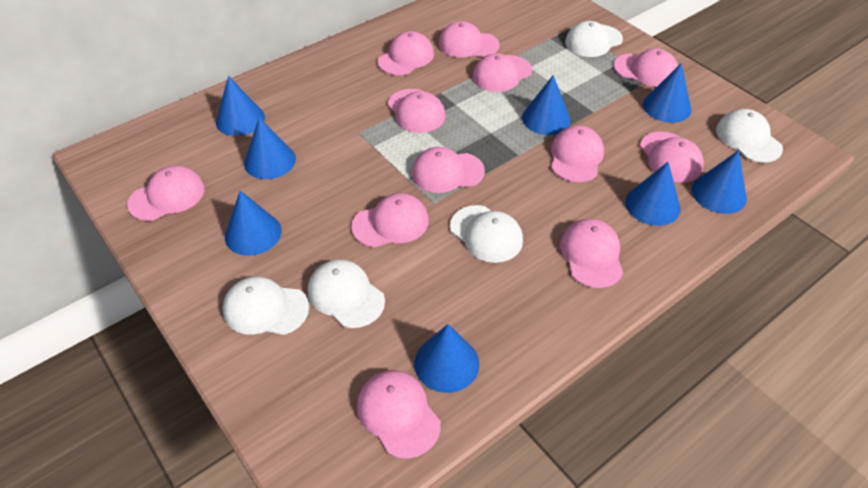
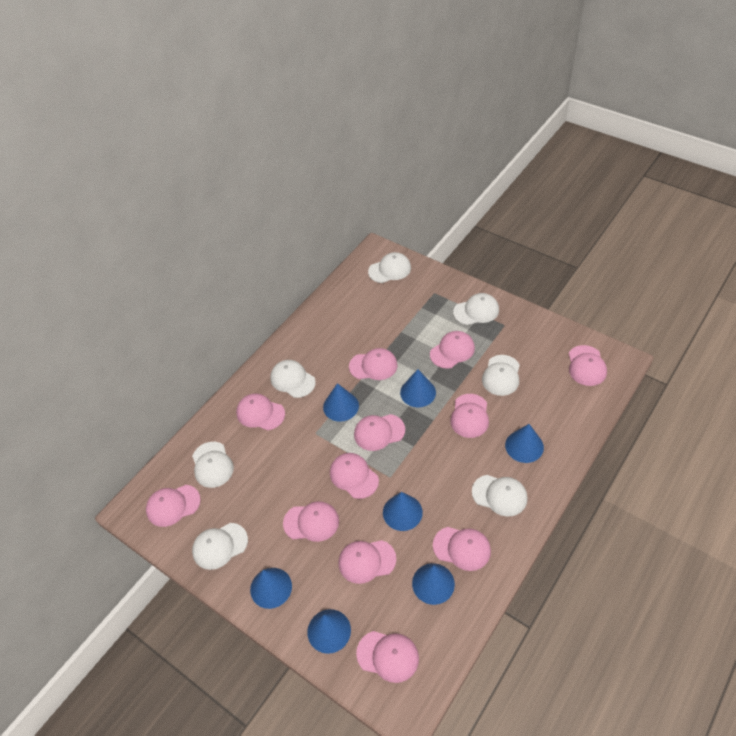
blue cone: [216,76,265,136] [225,191,282,256] [244,117,296,179] [415,324,479,393] [522,75,571,135] [625,162,681,226] [643,63,691,123] [692,150,747,214] = 8 -> [250,568,292,609] [307,609,351,654] [323,383,359,422] [383,492,423,531] [400,369,436,407] [412,563,455,605] [505,424,544,463] = 7
white cap: [223,276,309,335] [308,259,385,328] [450,205,523,263] [565,21,623,57] [716,109,783,163] = 5 -> [192,442,234,488] [192,523,248,570] [270,360,316,398] [368,252,411,283] [453,293,499,325] [472,475,528,517] [482,355,520,396] = 7

